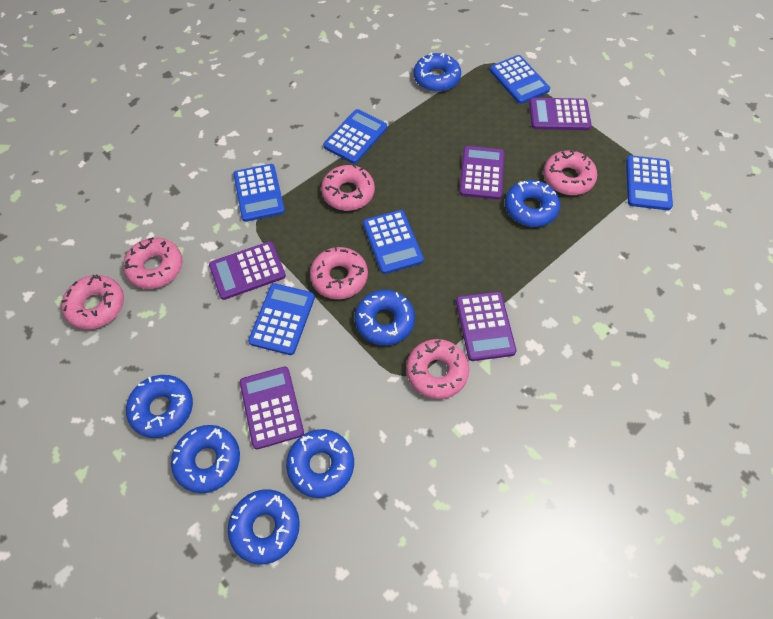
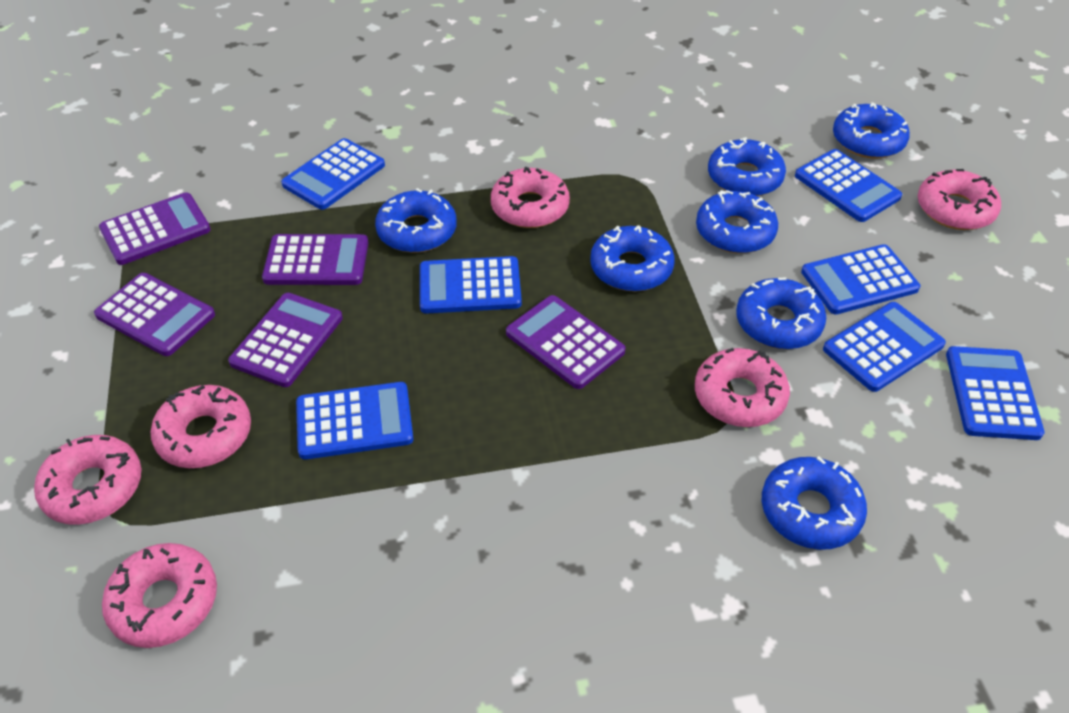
blue calculator: [233,164,285,222] [248,283,315,355] [323,109,387,164] [363,210,424,274] [489,55,550,104] [626,155,673,210] = 6 -> [281,138,385,210] [296,382,413,460] [420,256,522,314] [795,149,902,222] [801,244,920,314] [823,302,946,392] [946,346,1045,440] = 7

